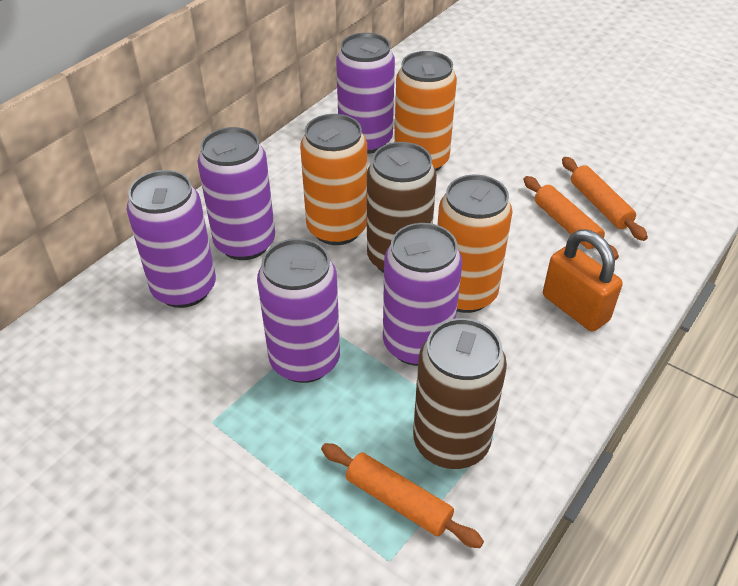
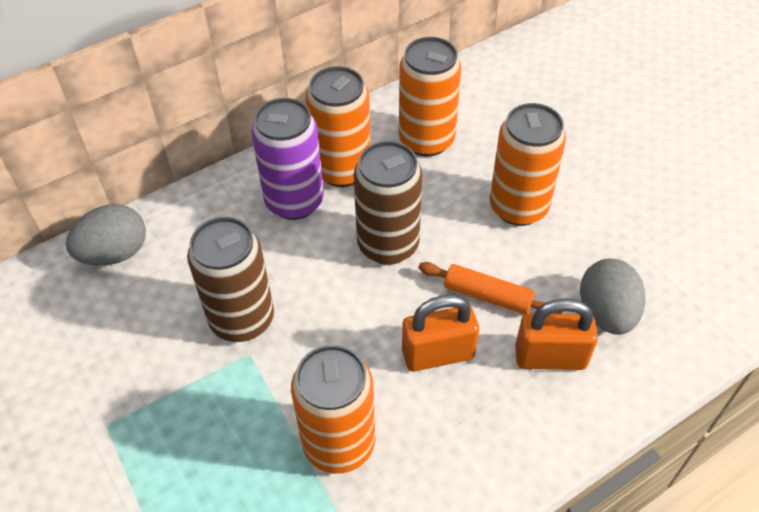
grey egg: none = 0 -> [66,204,146,266] [580,258,646,335] = 2
orange can: [300,114,367,245] [394,51,457,171] [437,175,512,313] = 3 -> [291,345,375,474] [306,66,371,187] [399,37,461,157] [490,103,566,226] = 4
orange padlock: [543,229,622,331] = 1 -> [402,294,479,371] [515,298,598,370] = 2
orange rolling pin: [321,443,484,548] [524,176,619,260] [562,157,648,241] = 3 -> [418,262,563,314] = 1
purple can: [127,170,216,308] [198,127,275,260] [257,238,340,383] [336,33,395,154] [383,223,462,366] = 5 -> [251,98,324,220] = 1

